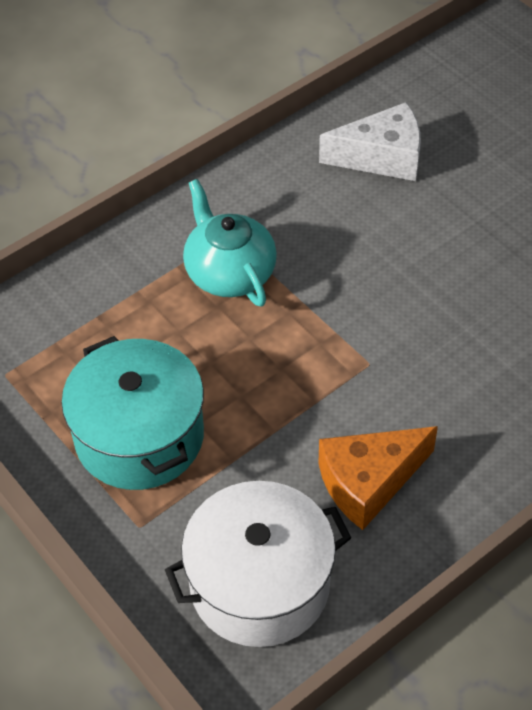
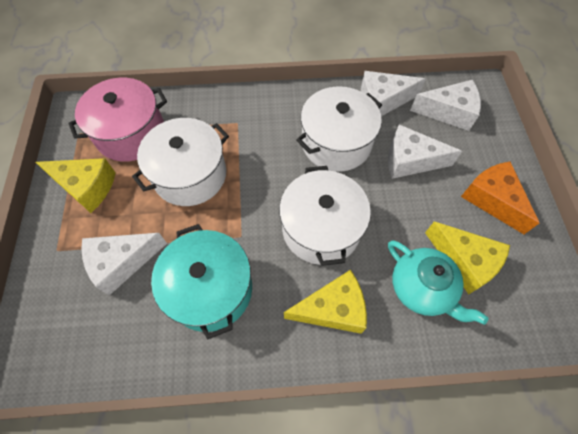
pink pot: none = 0 -> [68,78,167,162] = 1
white cheese: [319,102,421,181] = 1 -> [81,233,167,295] [361,71,426,116] [388,124,462,179] [410,80,481,131] = 4
white pot: [165,481,351,647] = 1 -> [132,118,229,206] [279,166,371,266] [296,87,382,172] = 3
yellow cheese: none = 0 -> [36,158,116,213] [284,270,367,334] [425,221,510,294] = 3

